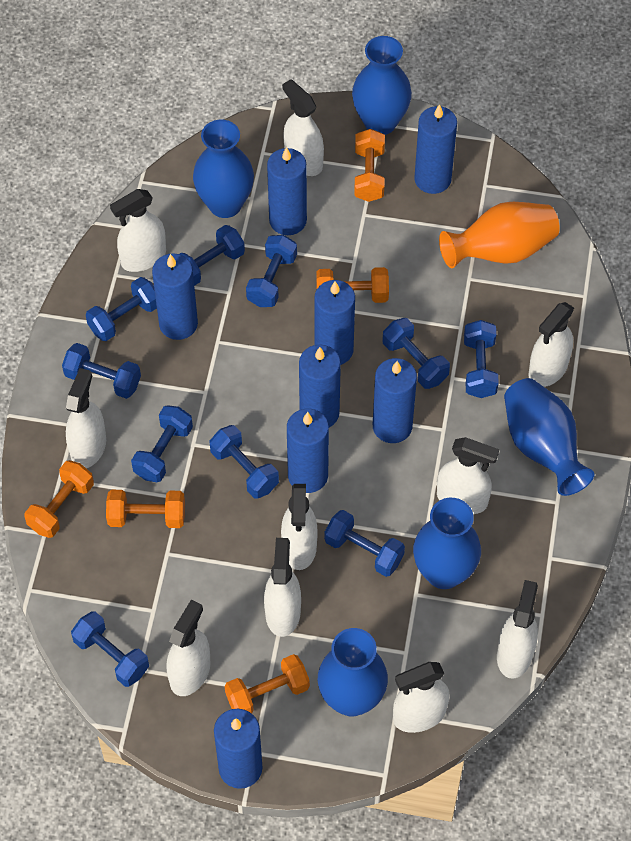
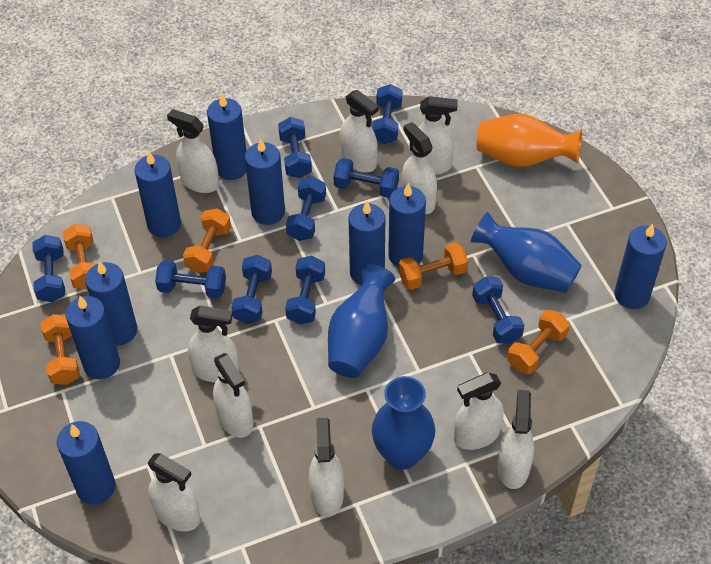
blue candle: [152,253,198,340] [214,709,262,789] [267,147,307,235] [287,409,329,493] [299,345,341,428] [314,280,355,365] [373,358,417,443] [414,104,457,194] = 8 -> [57,421,116,505] [66,296,120,379] [85,261,137,346] [135,151,181,237] [207,94,246,180] [245,138,285,225] [348,201,385,286] [388,183,426,268] [614,223,667,309] = 9
blue dumbbell: [62,343,141,399] [71,611,149,687] [86,277,157,341] [131,405,193,482] [180,225,245,286] [210,425,279,499] [246,235,297,307] [324,510,405,577] [383,318,450,389] [464,320,499,398] = 10 -> [32,235,65,302] [155,260,226,299] [232,255,272,324] [278,117,312,178] [285,256,325,324] [286,177,326,241] [334,158,399,198] [372,84,402,144] [472,276,524,344] = 9
blue vase: [193,120,254,218] [318,628,388,716] [352,36,412,135] [413,498,481,589] [504,378,594,496] = 5 -> [328,264,395,378] [372,376,435,470] [471,212,582,293] = 3

